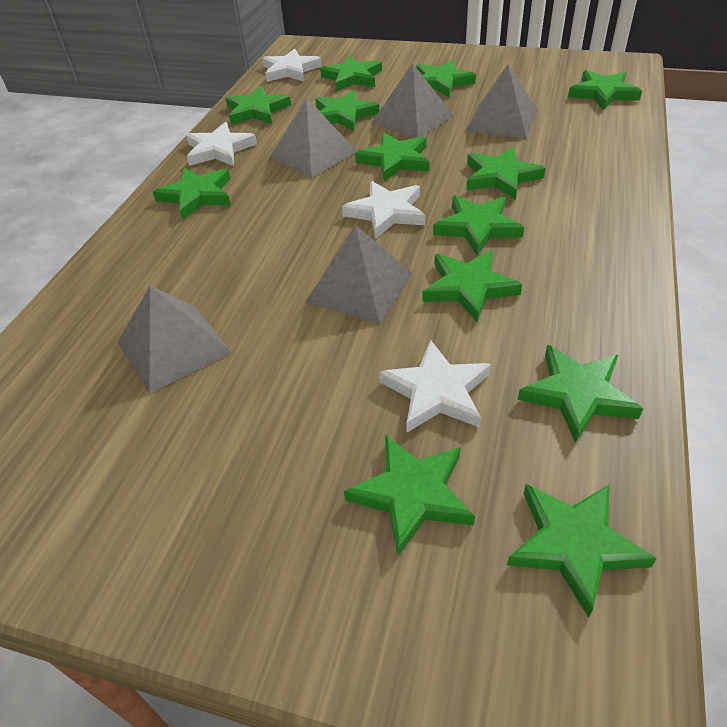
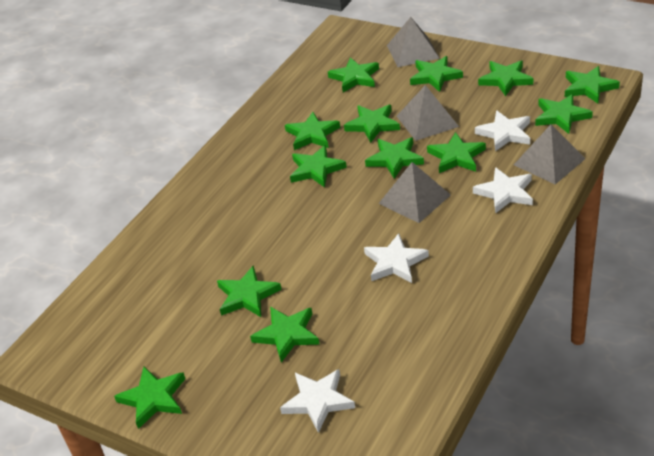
grey pyramid: [118,286,232,394] [270,97,357,178] [306,225,413,324] [371,63,453,138] [466,64,537,139] = 5 -> [378,162,451,223] [387,17,440,67] [397,85,459,141] [514,124,585,184] = 4

